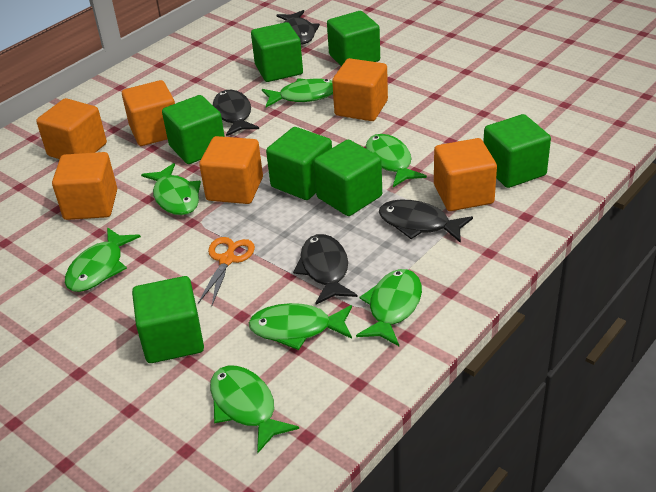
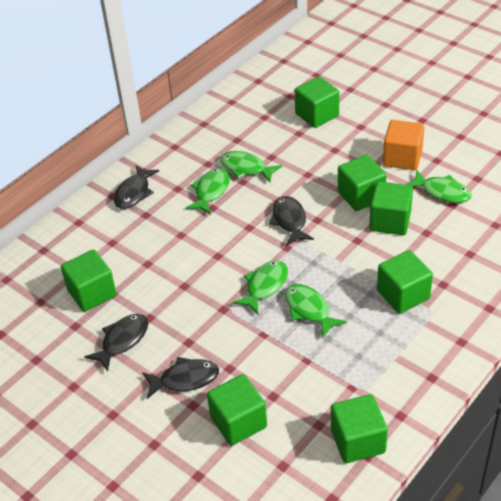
green fish: [65,227,141,292] [141,163,201,215] [210,366,299,453] [249,303,352,350] [262,78,333,107] [356,269,422,346] [366,134,427,187] = 7 -> [186,168,230,215] [220,151,282,182] [233,260,288,314] [285,284,347,337] [407,170,472,203] = 5
orange cube: [36,98,107,159] [52,152,117,220] [122,80,175,146] [199,136,263,204] [332,58,388,121] [434,138,497,211] = 6 -> [383,120,424,170] = 1
orange scissors: [198,237,255,305] = 1 -> none = 0

